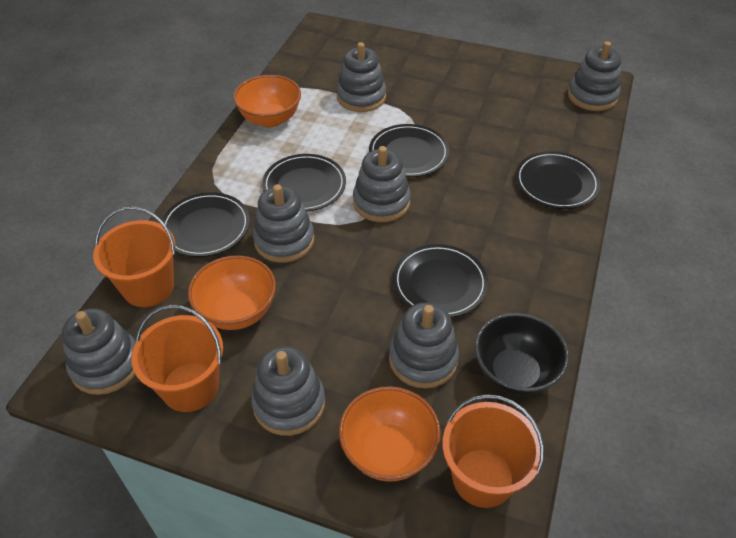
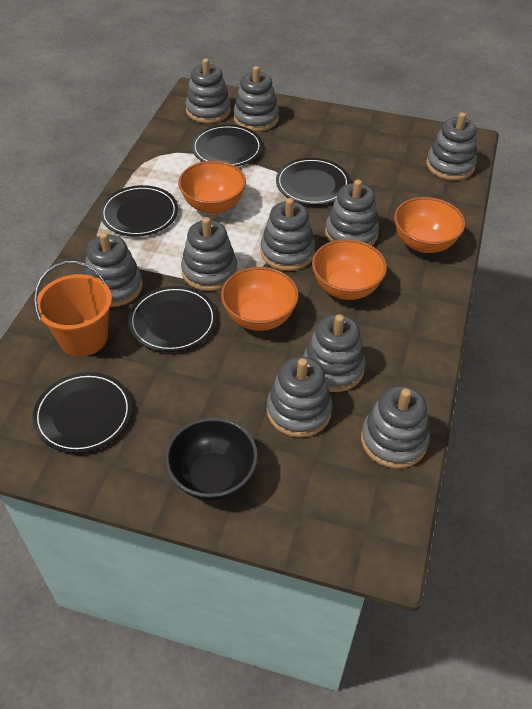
grey stacking toy: [62,308,136,395] [251,346,325,436] [253,184,314,263] [336,42,386,112] [353,146,411,222] [389,302,459,389] [568,41,621,111] = 7 -> [85,232,143,307] [181,217,237,291] [185,58,231,123] [233,66,279,131] [260,198,315,271] [267,357,332,438] [303,314,366,392] [325,179,379,246] [361,386,430,469] [426,112,477,180] = 10
orange bowl: [188,255,276,330] [233,75,301,128] [339,386,441,482] = 3 -> [178,161,246,214] [221,267,299,331] [312,239,387,300] [394,197,465,253] = 4
orange bucket: [93,207,175,307] [131,305,223,412] [442,394,544,508] = 3 -> [34,261,112,357] = 1

